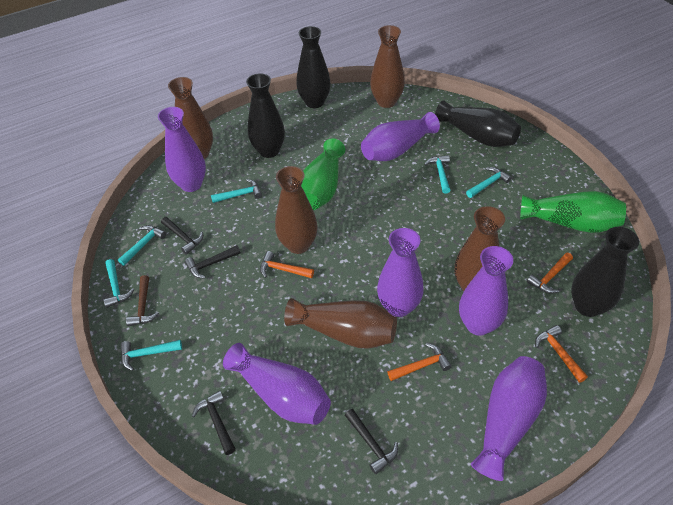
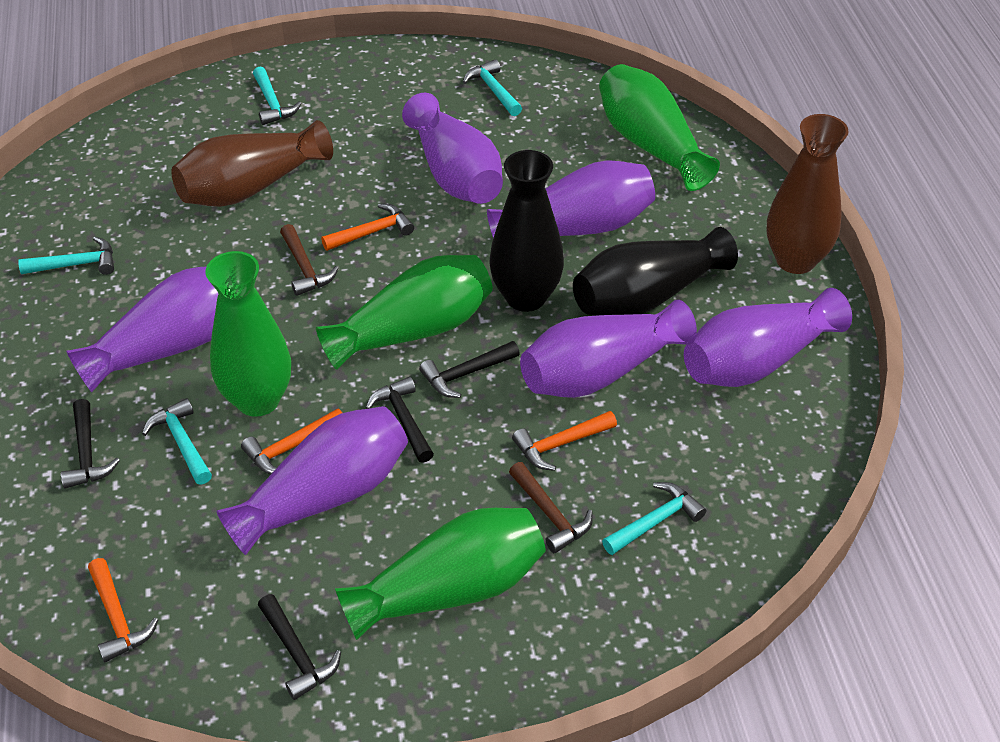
black vase: [246,73,285,158] [296,26,331,108] [435,100,521,147] [571,227,639,317] = 4 -> [489,150,564,312] [573,227,738,316] = 2
brown hammer: [126,275,159,326] = 1 -> [280,224,339,296] [509,462,593,553] = 2
brown vase: [168,77,213,159] [275,166,318,254] [284,298,397,349] [370,25,405,108] [454,206,505,291] = 5 -> [171,120,333,207] [767,114,849,274] = 2
green vase: [301,138,345,210] [520,191,626,233] = 2 -> [206,251,291,417] [316,255,493,370] [335,508,546,640] [599,64,720,191] = 4
turquoise hammer: [103,259,135,308] [118,225,167,266] [121,340,182,371] [211,179,262,203] [424,155,451,194] [466,167,512,198] = 6 -> [18,237,114,275] [142,398,212,484] [253,66,302,125] [463,59,522,116] [602,482,707,555] = 5

